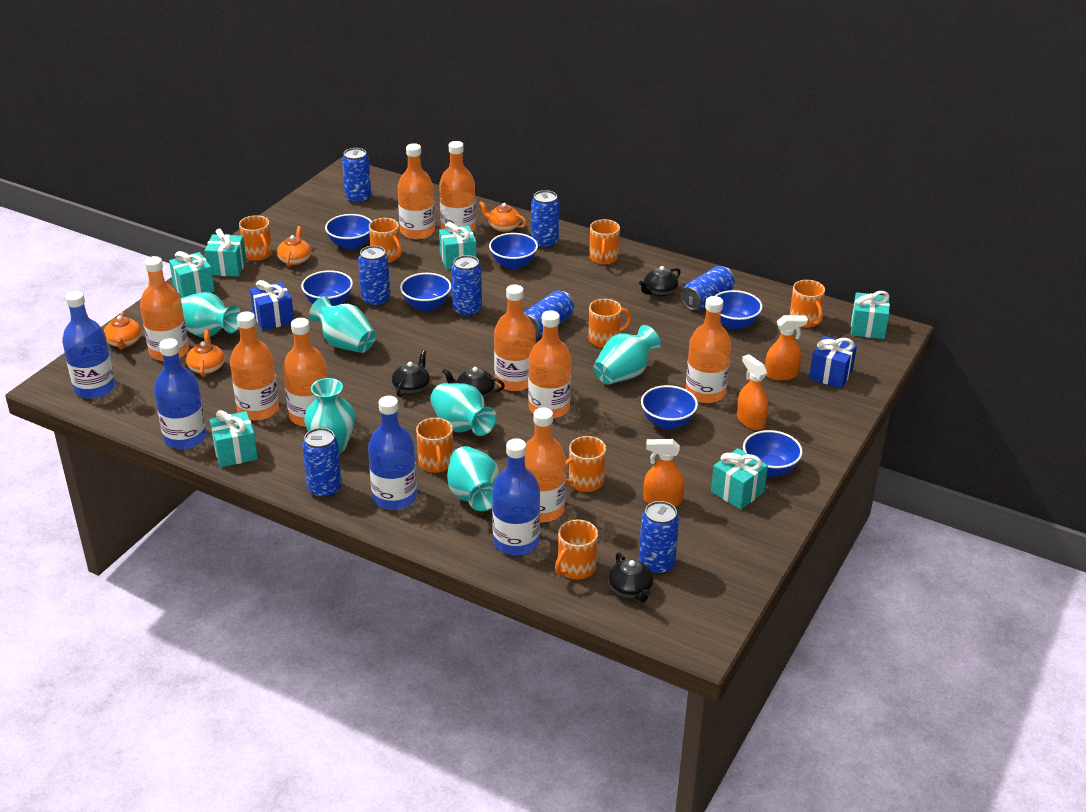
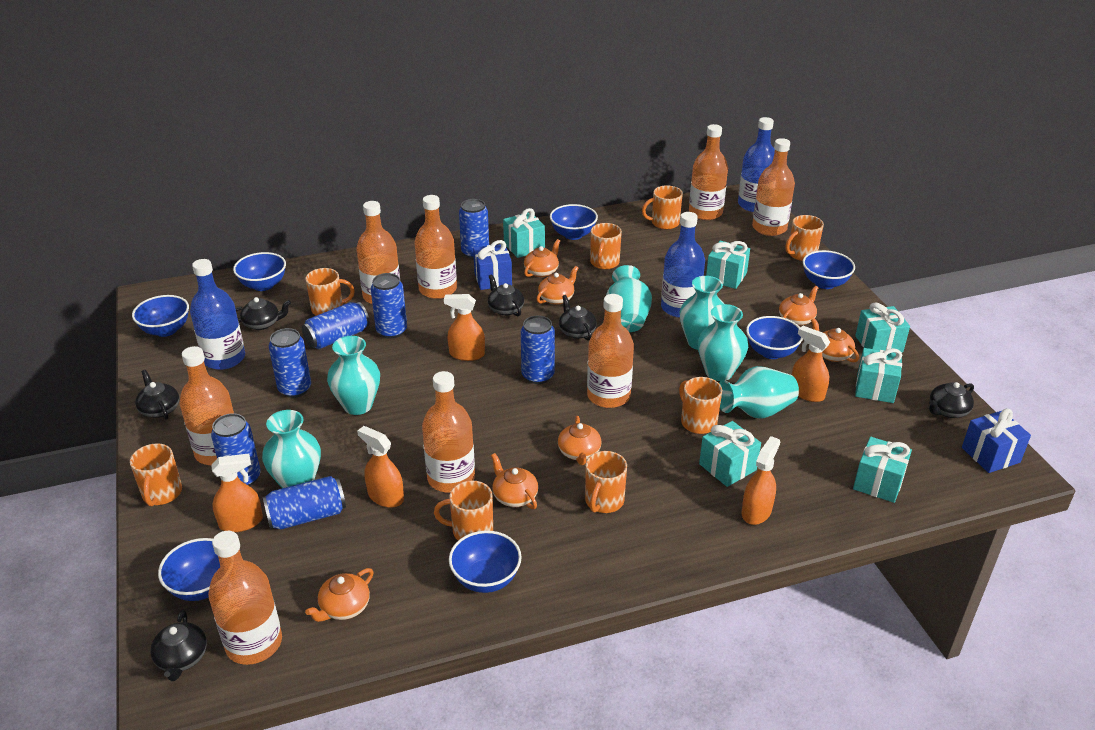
black teapot: [392,350,430,397] [442,367,505,398] [608,552,654,602] [639,266,681,297] = 4 -> [135,370,179,420] [150,610,207,681] [235,297,291,330] [488,274,524,316] [559,295,597,341] [929,382,974,418] = 6
blue bottle: [62,291,115,399] [154,338,207,449] [368,396,417,510] [492,438,540,555] = 4 -> [190,259,245,370] [661,212,705,318] [738,117,775,212] = 3
blue can: [302,428,342,498] [342,148,371,204] [358,246,390,307] [451,255,482,317] [524,290,574,337] [531,190,559,249] [639,501,679,575] [681,266,735,310] = 8 -> [211,413,261,486] [262,476,346,529] [269,328,311,398] [302,302,370,349] [371,273,407,339] [459,199,489,259] [521,316,555,384] = 7
orange bottle: [140,256,189,361] [230,312,279,421] [283,318,327,427] [398,143,435,239] [439,141,476,232] [494,284,536,391] [525,407,566,522] [528,310,571,419] [686,296,731,403] = 9 -> [180,346,234,465] [208,531,282,665] [356,201,400,304] [415,195,457,299] [422,371,475,493] [587,294,634,408] [689,124,728,220] [752,138,795,236] = 8
orange spray bottle: [644,439,685,507] [737,354,768,430] [765,315,808,381] = 3 -> [211,454,263,532] [357,426,404,508] [444,294,485,361] [742,436,780,525] [792,326,830,402] = 5
orange teapot: [104,312,141,349] [186,329,224,377] [277,226,311,267] [479,201,527,232] = 4 -> [305,568,374,622] [491,453,538,509] [524,239,560,277] [537,266,578,305] [558,416,601,465] [779,286,818,326] [811,318,859,362] = 7

